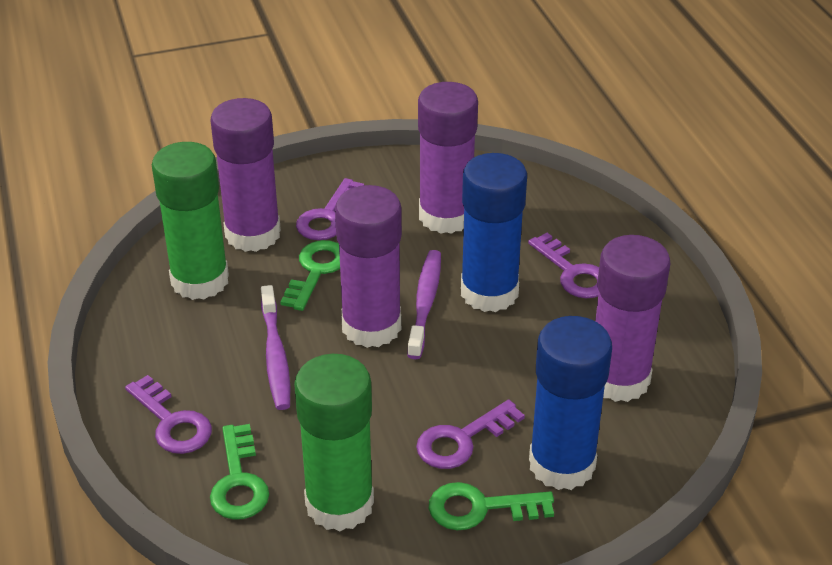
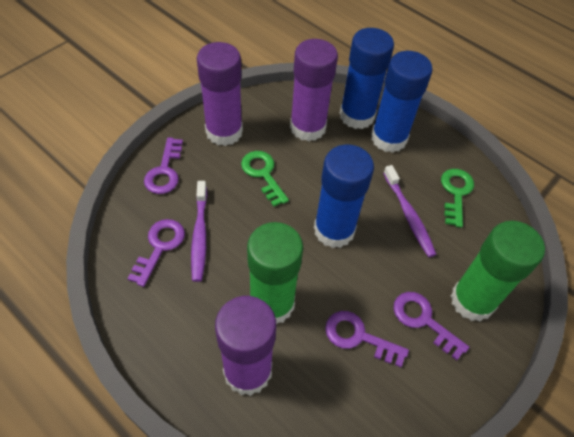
blue glue stick: [461,153,527,312] [529,316,612,490] = 2 -> [314,145,374,248] [340,28,394,129] [371,51,433,153] = 3
green key: [210,424,269,520] [280,240,340,311] [429,482,554,530] = 3 -> [241,151,289,207] [441,169,474,228] = 2
purple glue stick: [211,98,281,252] [335,185,402,348] [418,82,478,234] [595,235,670,402] = 4 -> [197,42,243,146] [215,296,276,396] [290,39,338,142] = 3

